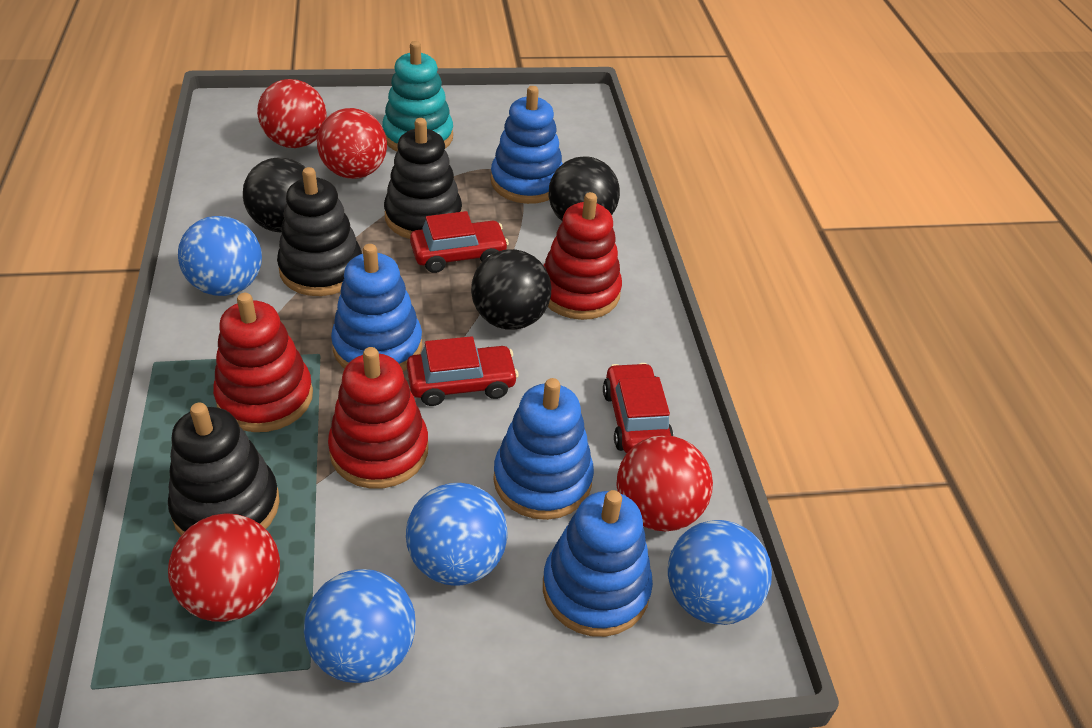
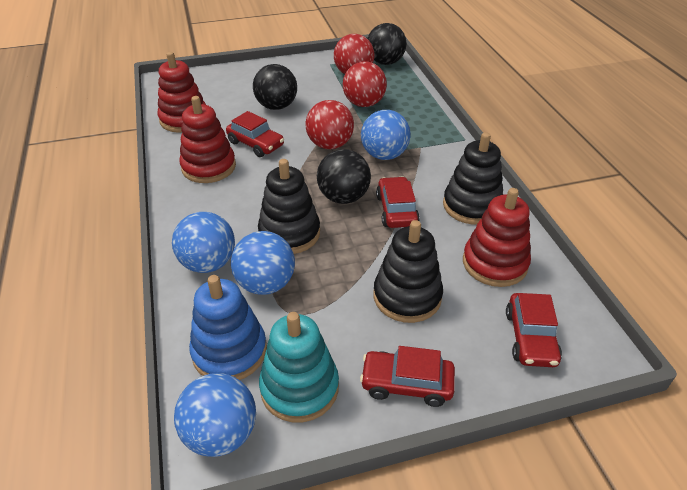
blue stacking toy: [331,244,422,371] [491,86,563,204] [493,378,594,520] [543,490,653,637] = 4 -> [189,275,267,380] = 1
red ball: [168,513,280,622] [257,79,327,148] [317,108,387,179] [617,435,713,531] = 4 -> [305,100,354,149] [334,34,374,74] [343,61,387,107] = 3
red car: [407,336,519,406] [410,211,509,273] [603,363,674,453] = 3 -> [226,111,284,157] [360,346,455,407] [376,176,420,228] [506,293,562,367] = 4

